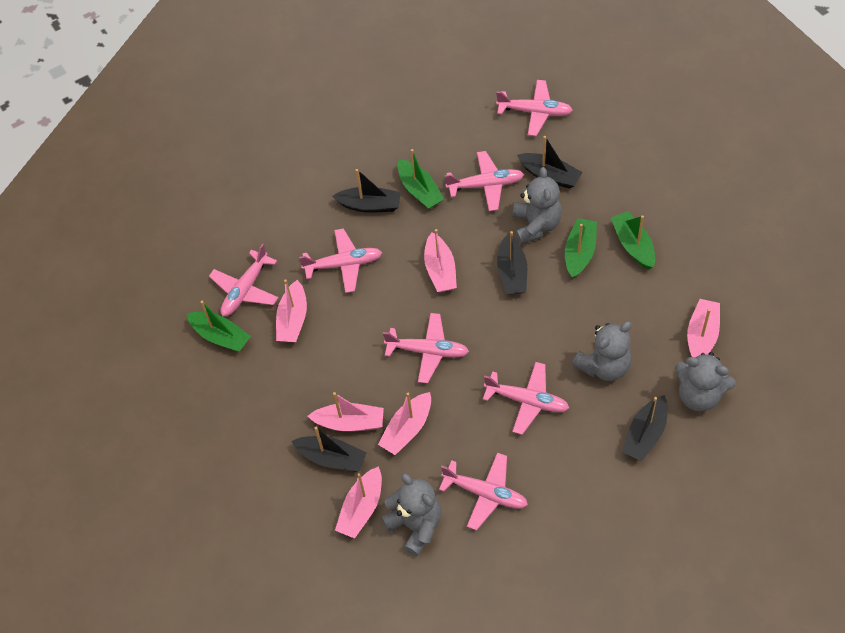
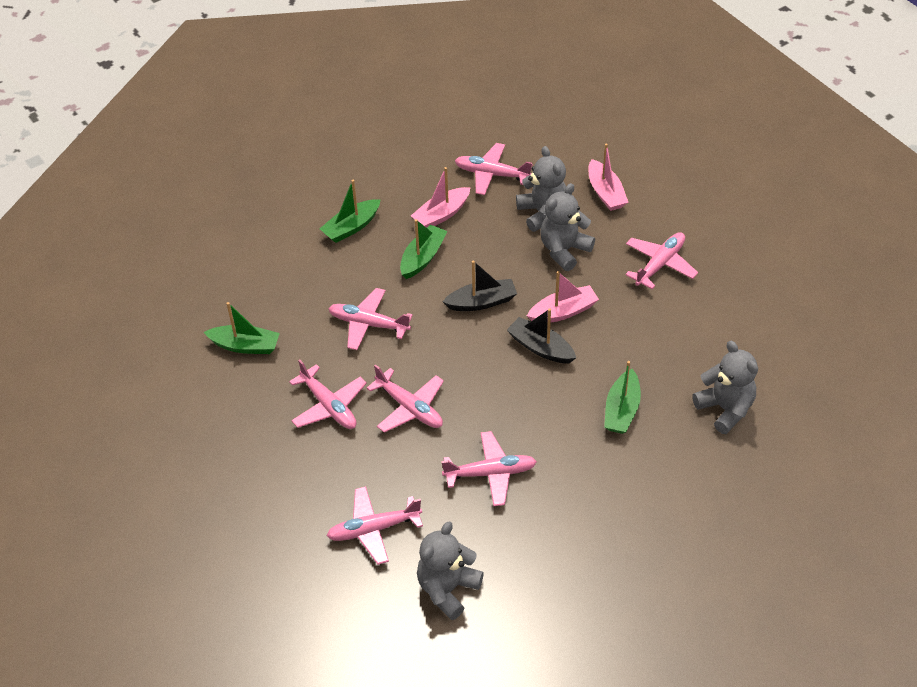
black boat: [291,427,367,472] [332,169,401,213] [497,231,527,295] [517,136,583,189] [622,395,668,461] = 5 -> [443,260,517,311] [507,308,576,363] = 2
pink boat: [276,279,307,342] [308,392,384,432] [335,466,382,539] [378,392,431,455] [424,229,457,292] [687,299,720,357] = 6 -> [411,167,471,228] [527,271,599,323] [588,144,628,211] = 3

